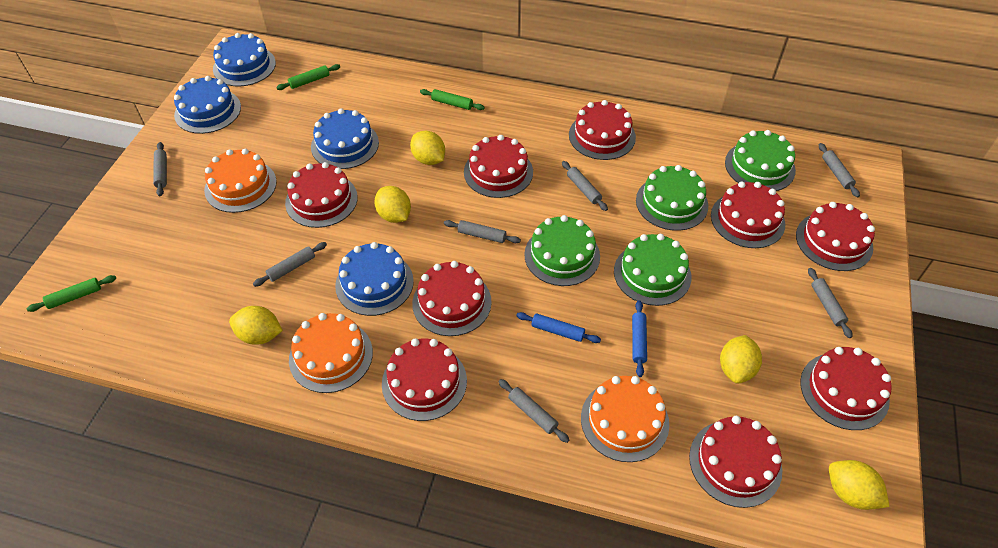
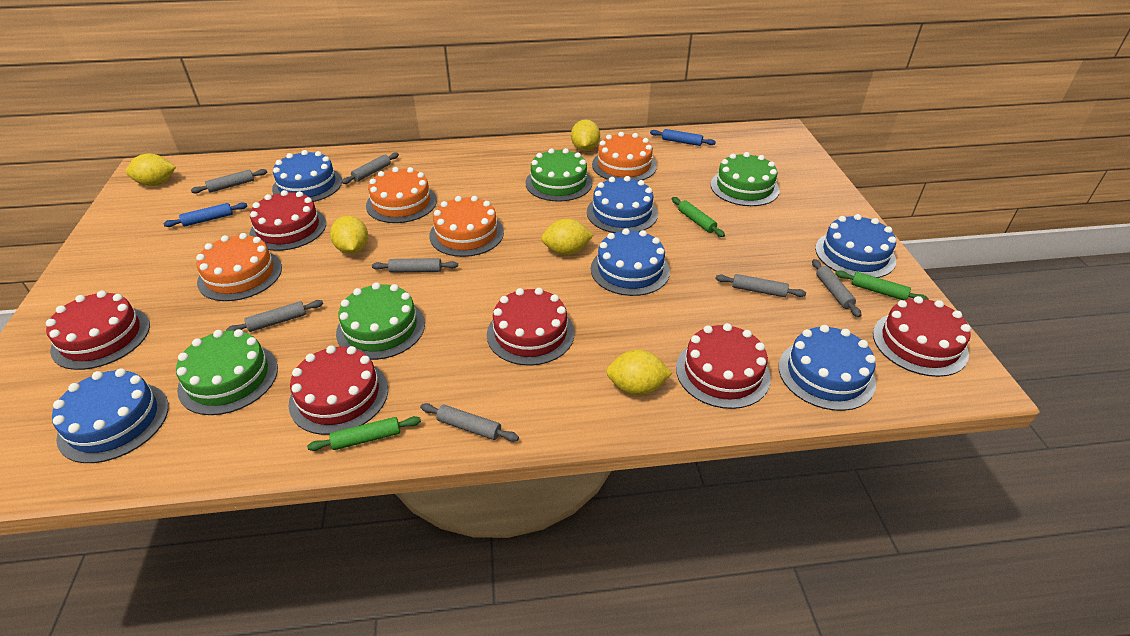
blue cake: [174,76,241,134] [213,33,276,86] [311,108,379,169] [335,242,414,316] = 4 -> [52,368,169,463] [272,150,342,202] [587,176,658,233] [591,228,670,296] [779,325,876,411] [815,214,896,278] = 6
orange cake: [204,149,277,213] [289,313,373,393] [581,376,669,462] = 3 -> [196,233,282,301] [366,167,437,223] [429,196,504,257] [592,132,657,181] = 4
red cake: [285,162,358,228] [382,338,467,421] [412,261,492,336] [464,135,533,198] [569,100,636,160] [689,416,782,508] [711,182,785,248] [796,202,875,271] [800,347,892,430] = 9 -> [46,291,150,370] [249,190,326,251] [289,345,388,435] [487,288,575,366] [676,323,771,409] [873,296,971,377] = 6

